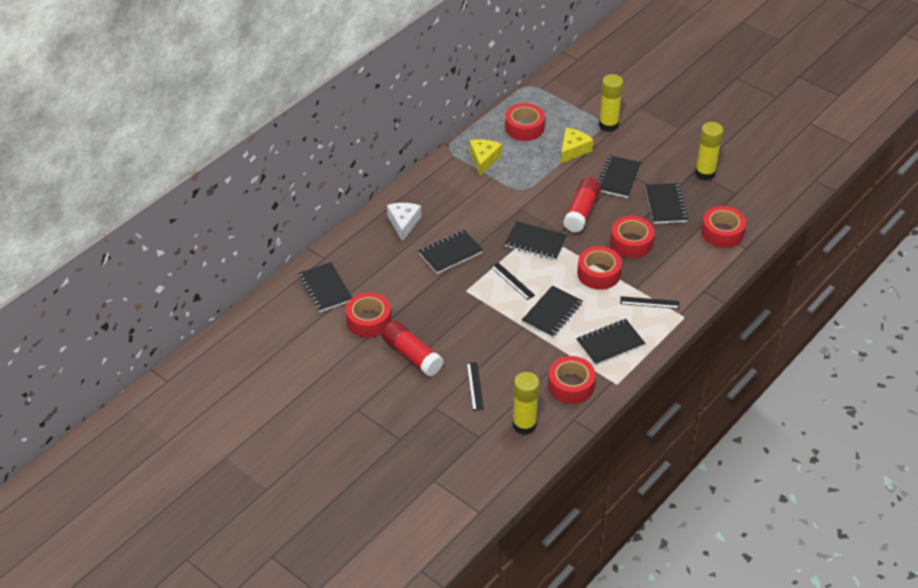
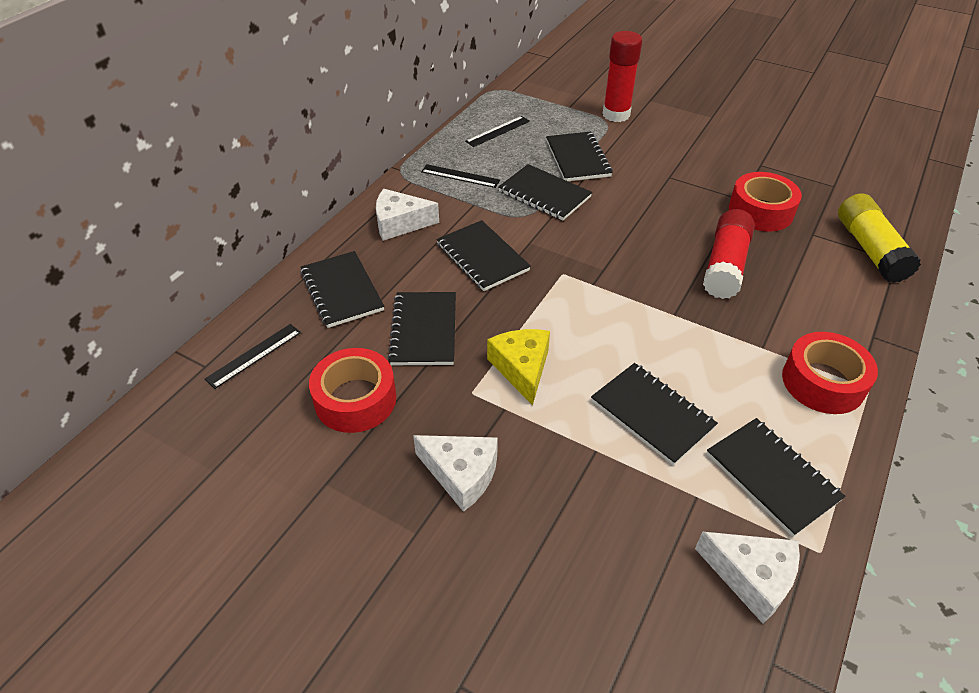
red tape: [346,292,391,338] [505,103,545,141] [548,356,596,404] [577,246,622,290] [610,216,654,258] [701,206,746,248] = 6 -> [309,348,396,433] [729,172,802,231] [782,332,878,414] = 3
white cheese: [387,203,421,242] = 1 -> [376,189,439,241] [413,435,498,512] [695,531,800,624] = 3
yellow cheese: [470,140,502,176] [561,128,593,163] = 2 -> [487,329,550,406] = 1
yellow glue stick: [513,372,540,435] [599,74,624,132] [695,122,724,181] = 3 -> [838,193,921,283] = 1

